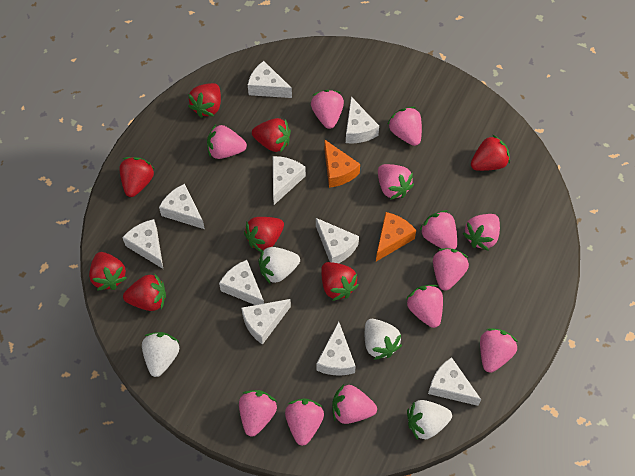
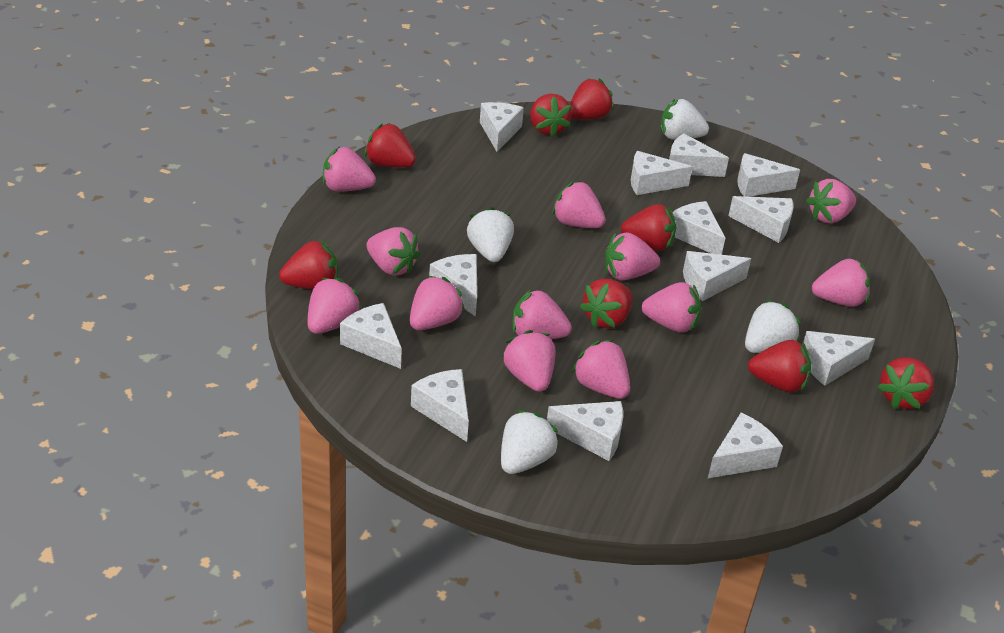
orange cheese: [324,139,360,188] [376,212,416,261] = 2 -> none = 0
white cheese: [122,219,163,269] [159,184,205,229] [219,260,264,305] [241,299,291,345] [248,61,292,98] [273,156,306,205] [316,218,359,263] [316,322,356,376] [346,97,379,143] [428,357,481,406] = 10 -> [340,303,402,369] [411,369,469,442] [429,254,477,317] [480,102,524,152] [547,401,623,461] [631,151,692,195] [669,133,729,177] [672,201,725,255] [683,251,751,301] [708,413,783,478] [728,196,793,243] [737,153,800,197] [803,331,875,386] = 13

